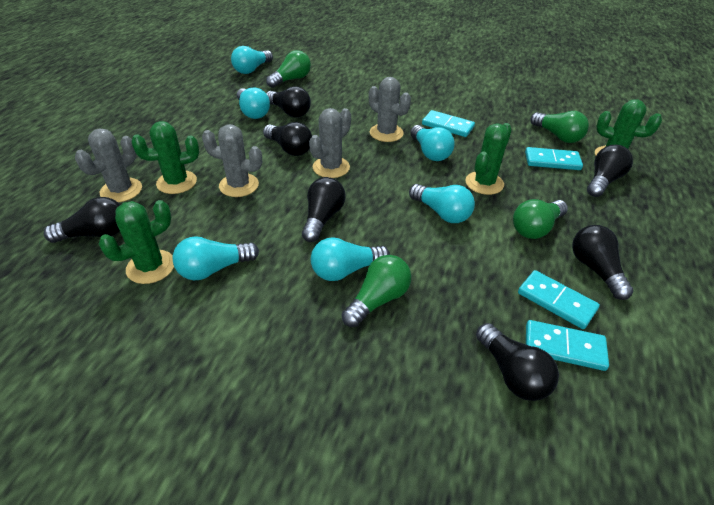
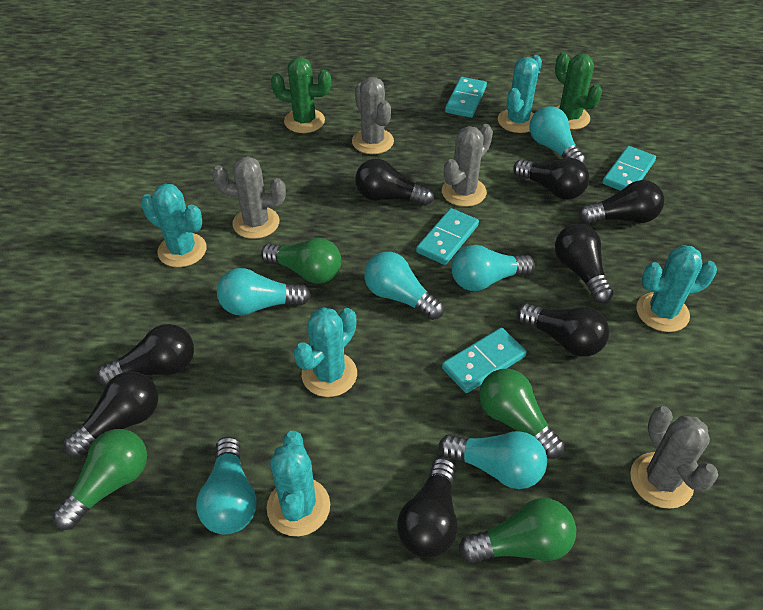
black light bulb: [44,197,120,243] [263,122,312,156] [266,86,311,118] [302,177,345,242] [476,323,559,401] [572,225,633,300] [587,145,633,197] = 7 -> [64,371,158,458] [97,324,194,386] [355,159,434,206] [397,457,458,558] [513,158,589,200] [517,303,609,357] [555,224,614,303] [579,180,664,224] = 8
green cactus: [99,200,174,284] [132,121,199,194] [465,123,512,195] [595,99,662,156] = 4 -> [271,57,331,133] [555,52,602,130] = 2
turquoise cactus: none = 0 -> [141,184,206,267] [267,431,330,536] [293,307,357,397] [498,55,542,133] [636,245,717,332] = 5

